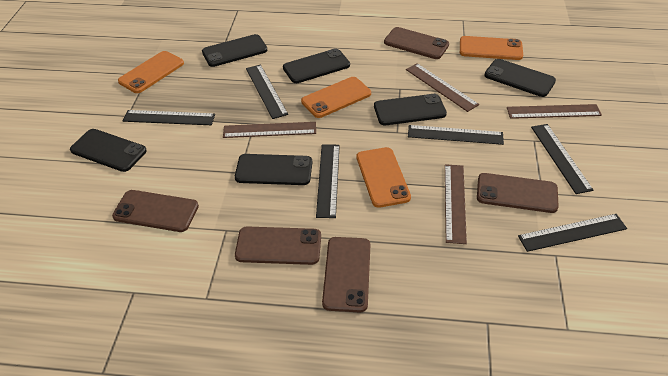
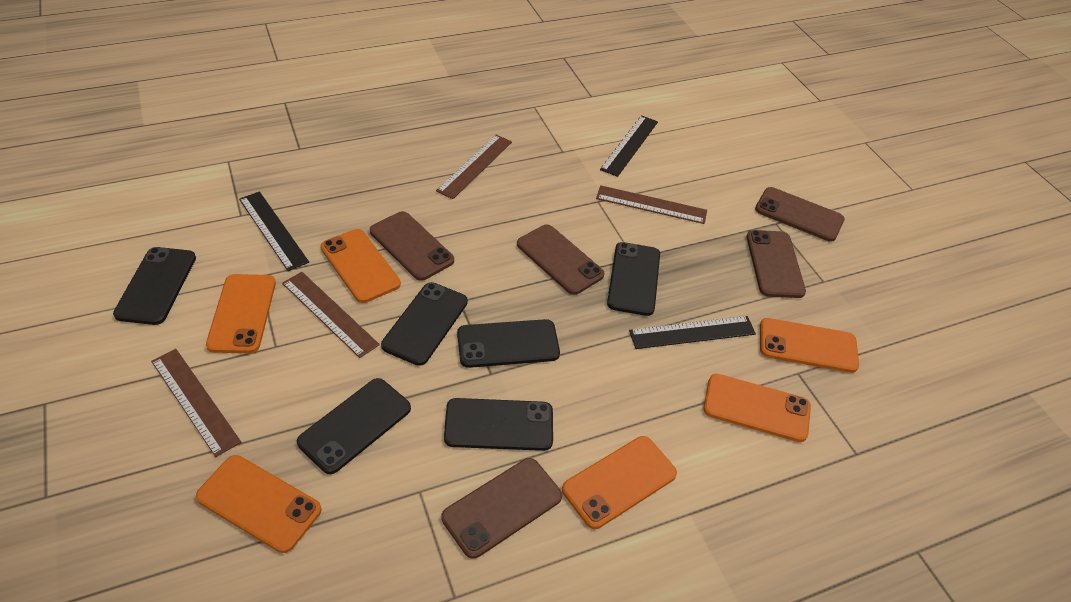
black ruler: [123,110,215,125] [246,65,288,119] [316,144,340,218] [408,125,504,145] [518,214,627,252] [531,124,594,194] = 6 -> [239,191,309,271] [600,115,658,177] [629,316,756,349] = 3
orange phone: [118,51,184,93] [301,77,371,118] [357,147,411,208] [460,36,523,60] = 4 -> [196,455,322,553] [206,274,276,353] [321,229,401,303] [562,436,677,529] [703,374,811,442] [760,318,859,373] = 6

